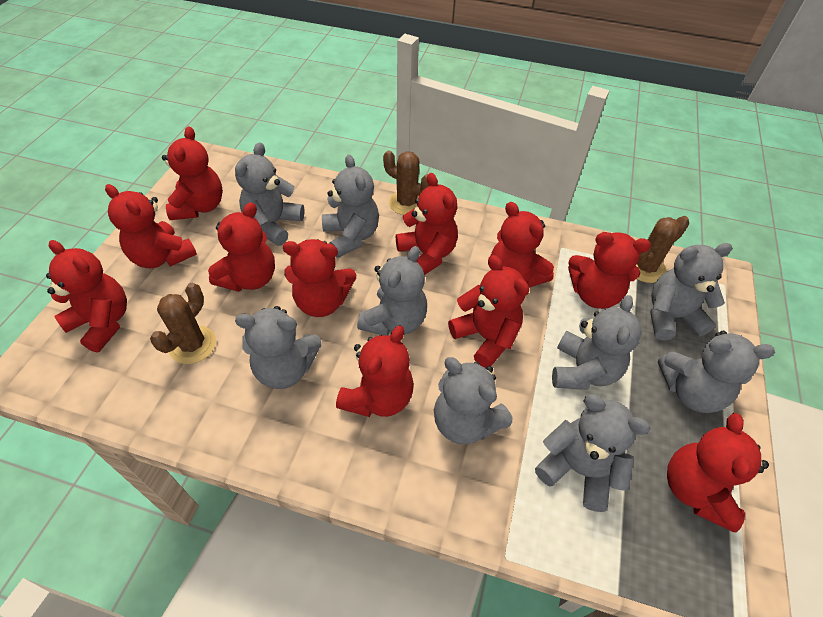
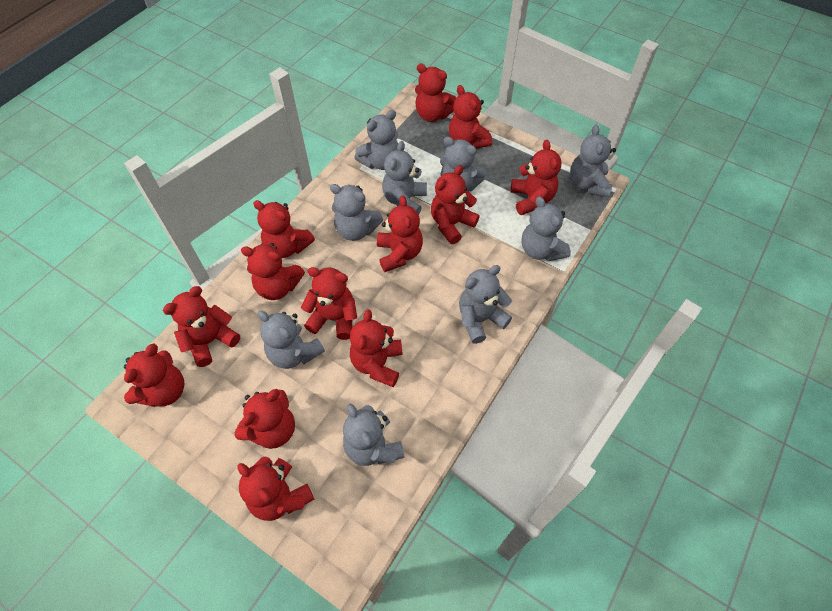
brown cactus: [150,283,216,364] [383,151,429,215] [636,216,689,283] = 3 -> none = 0
red teddy bear: [46,240,127,353] [105,184,197,268] [162,126,223,220] [208,202,275,292] [283,239,356,317] [336,326,414,417] [396,173,458,275] [448,255,529,368] [490,202,554,288] [568,232,651,309] [667,413,769,532] = 11 -> [124,344,184,407] [163,286,240,367] [234,389,295,449] [237,456,314,521] [241,243,305,300] [253,200,315,258] [301,267,357,340] [350,309,403,387] [377,196,423,272] [415,64,457,122] [431,165,480,244] [449,85,492,149] [511,140,561,215] = 13

